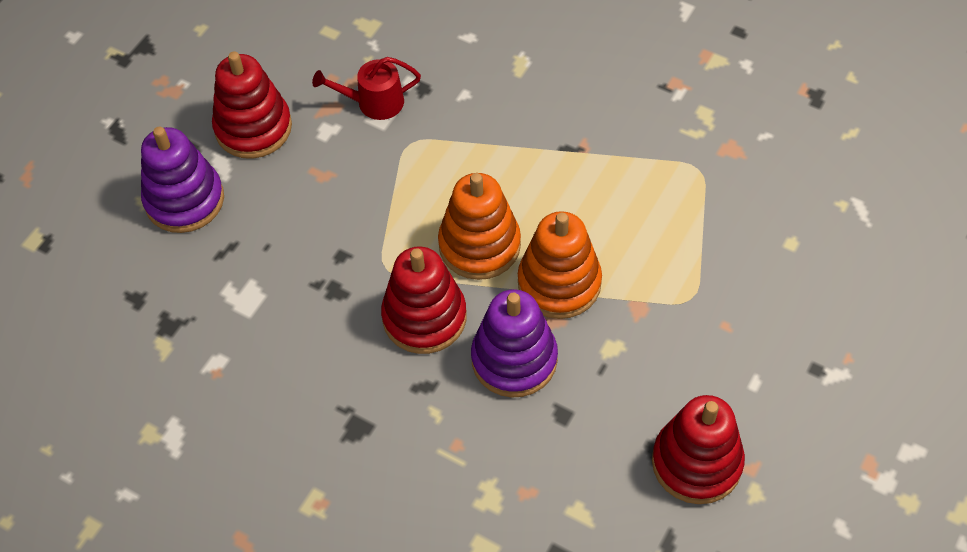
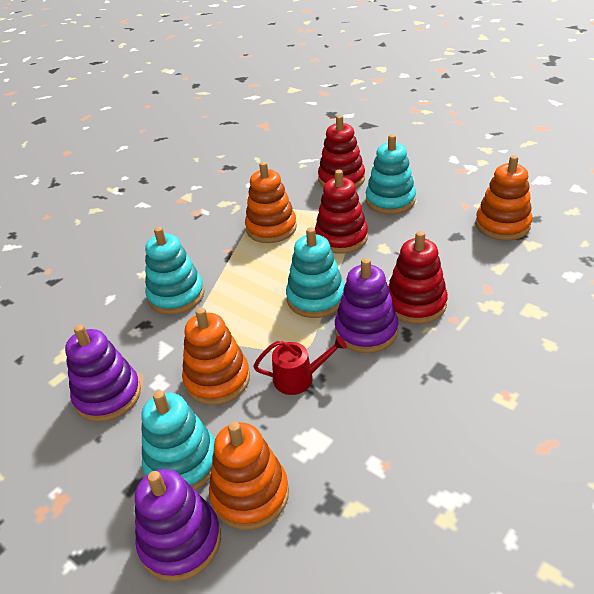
orange stacking toy: [438,173,521,280] [518,211,602,319] = 2 -> [182,307,250,405] [209,422,289,530] [245,162,297,243] [475,155,532,241] = 4
purple stacking toy: [141,127,224,233] [471,289,558,398] = 2 -> [65,325,141,422] [135,469,221,582] [335,258,398,353] = 3
turquoise stacking toy: none = 0 -> [141,390,215,491] [145,227,205,315] [286,227,345,318] [366,134,416,214] = 4

